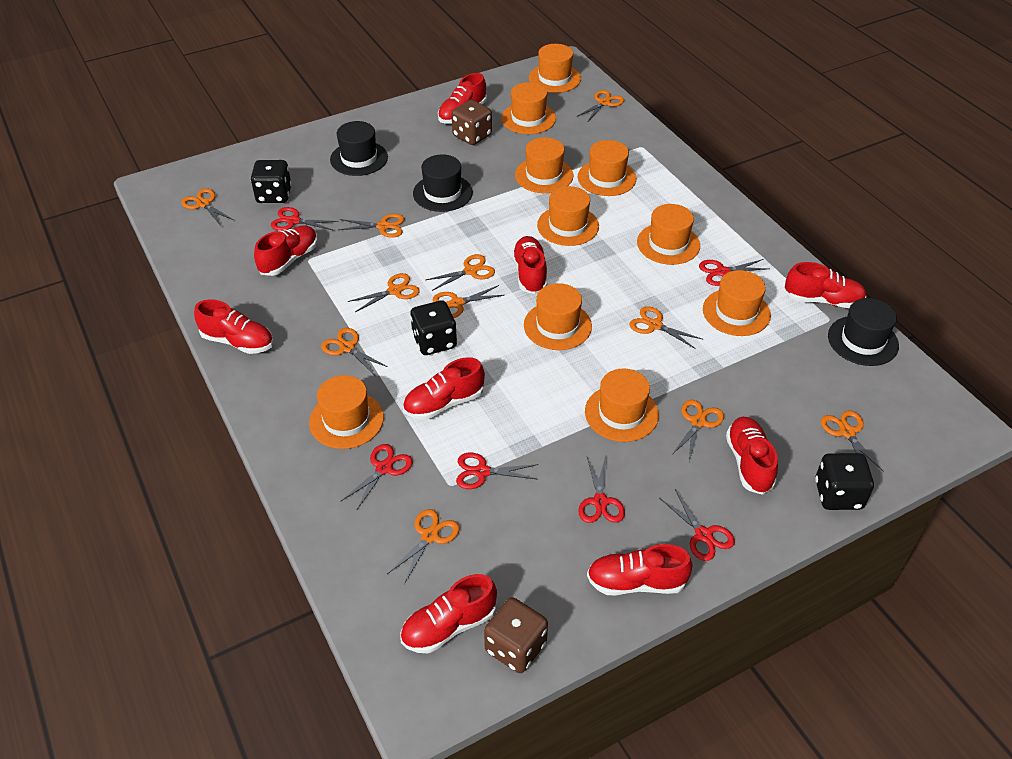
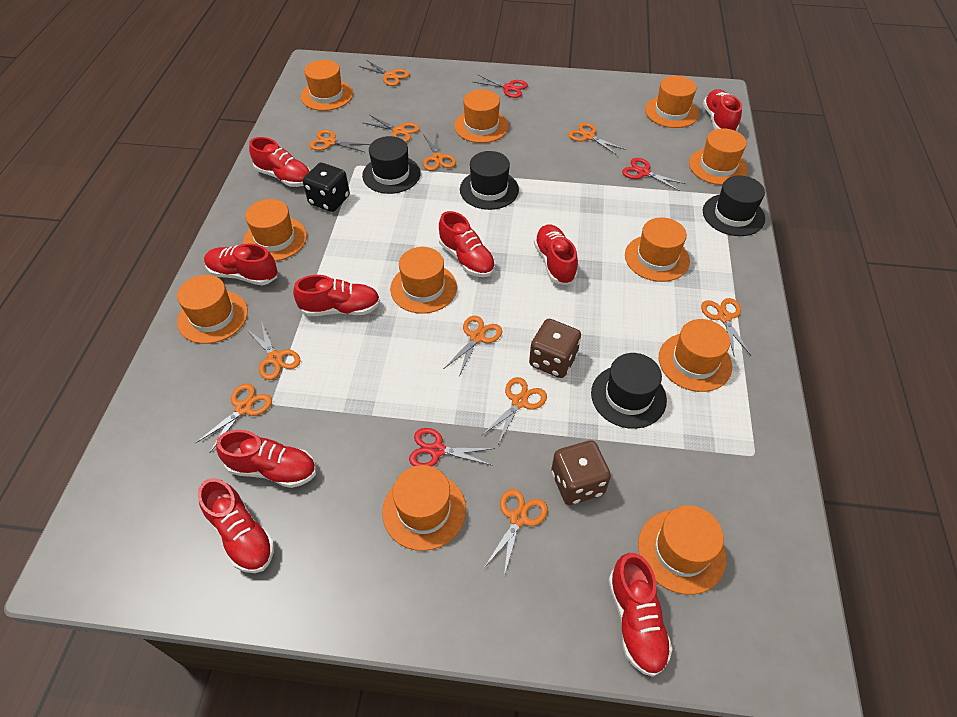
black dice: [251,160,292,203] [410,300,457,355] [815,453,874,510] = 3 -> [303,163,350,212] = 1
black hat: [330,121,388,176] [413,154,473,212] [828,298,899,366] = 3 -> [362,136,420,194] [460,151,519,210] [591,353,667,429] [703,176,765,236] = 4
orange hat: [309,375,384,449] [501,82,556,134] [515,137,574,193] [524,283,592,350] [529,44,581,93] [537,186,599,246] [578,140,636,196] [585,369,659,442] [637,204,700,265] [703,270,771,336] = 10 -> [177,275,248,344] [243,199,307,261] [301,60,353,111] [382,465,466,551] [390,247,457,314] [454,90,509,143] [625,217,690,282] [638,506,726,595] [645,76,699,128] [659,319,732,392] [689,128,748,185] = 11
red scissors: [271,207,339,231] [341,444,413,511] [456,453,538,489] [578,456,625,523] [660,489,735,561] [699,259,769,286] = 6 -> [409,428,495,466] [473,75,528,98] [622,158,686,191] = 3

